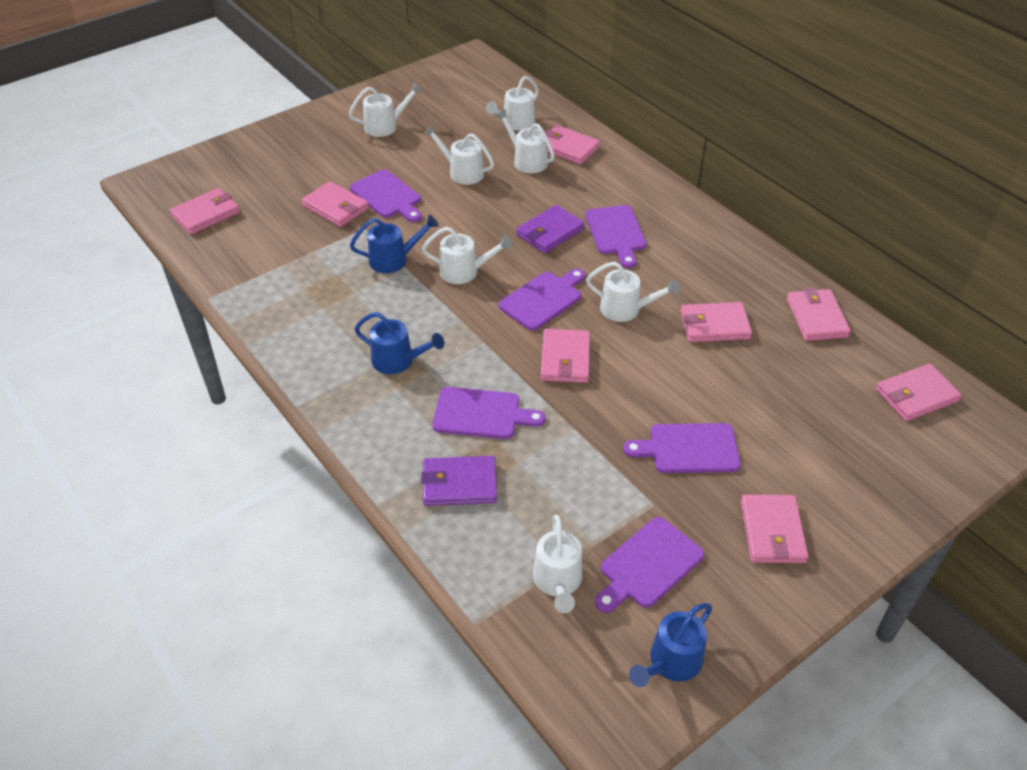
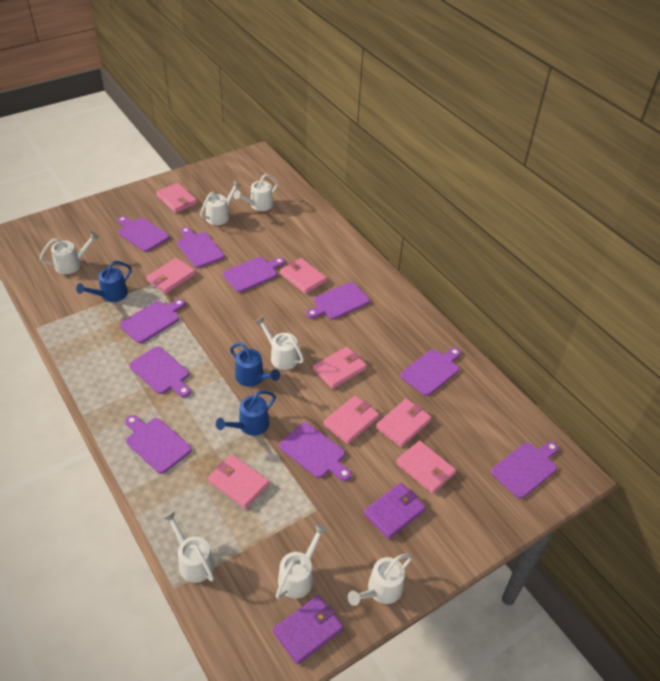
purple cutting board: [350,170,422,222] [433,387,545,439] [498,269,585,331] [585,205,646,268] [595,517,704,613] [623,423,741,473] = 6 -> [117,216,169,252] [120,299,185,343] [125,415,192,474] [129,346,191,397] [177,227,225,268] [223,257,285,293] [279,422,351,481] [306,282,370,320] [400,347,461,396] [491,441,559,499] = 10

